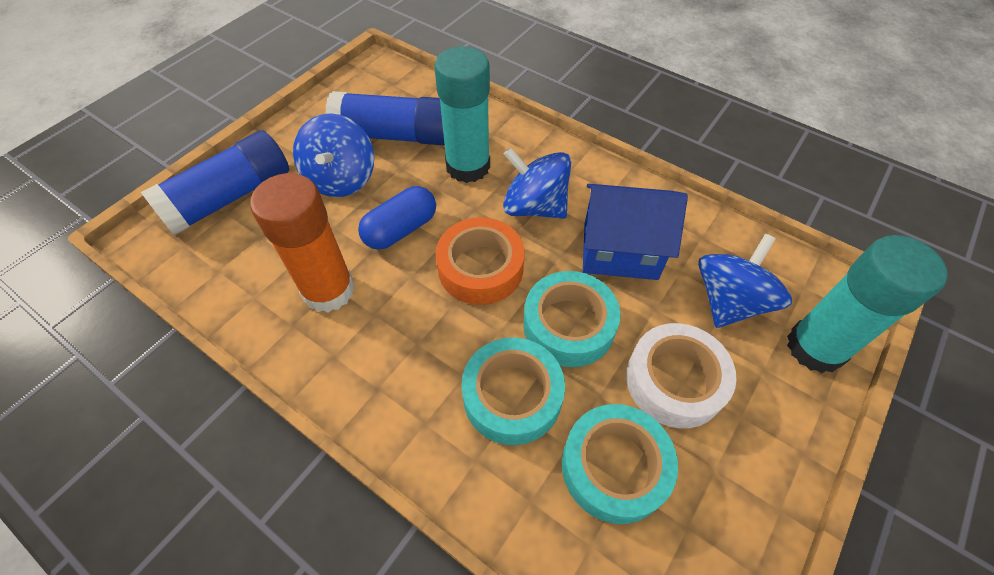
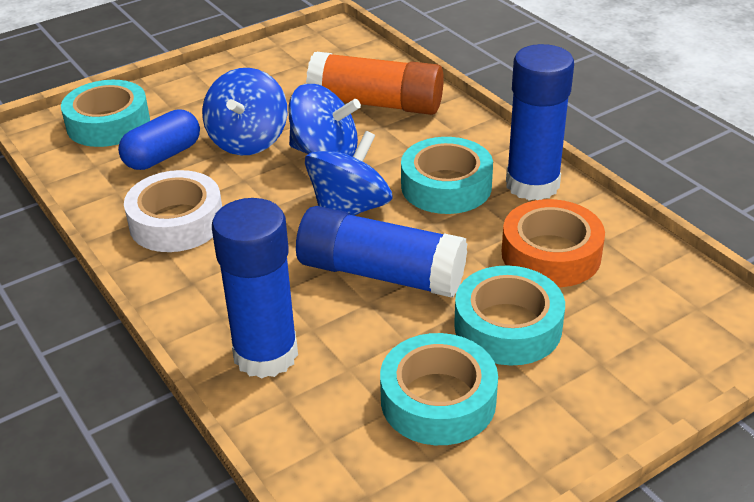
blue glue stick: [141,130,289,236] [325,91,445,145] = 2 -> [212,198,298,378] [296,206,467,298] [506,44,574,201] = 3
blue house: [583,184,688,280] = 1 -> none = 0
turquoise glue stick: [434,46,490,183] [787,235,948,373] = 2 -> none = 0
turquoise tape: [461,337,565,445] [523,271,621,367] [562,404,678,524] = 3 -> [61,80,150,147] [380,333,498,445] [401,137,493,214] [454,265,565,365] = 4

